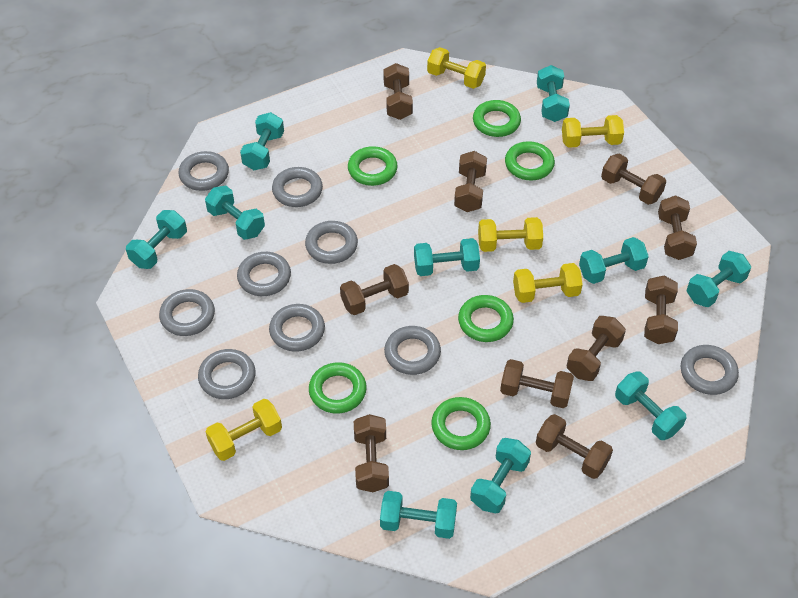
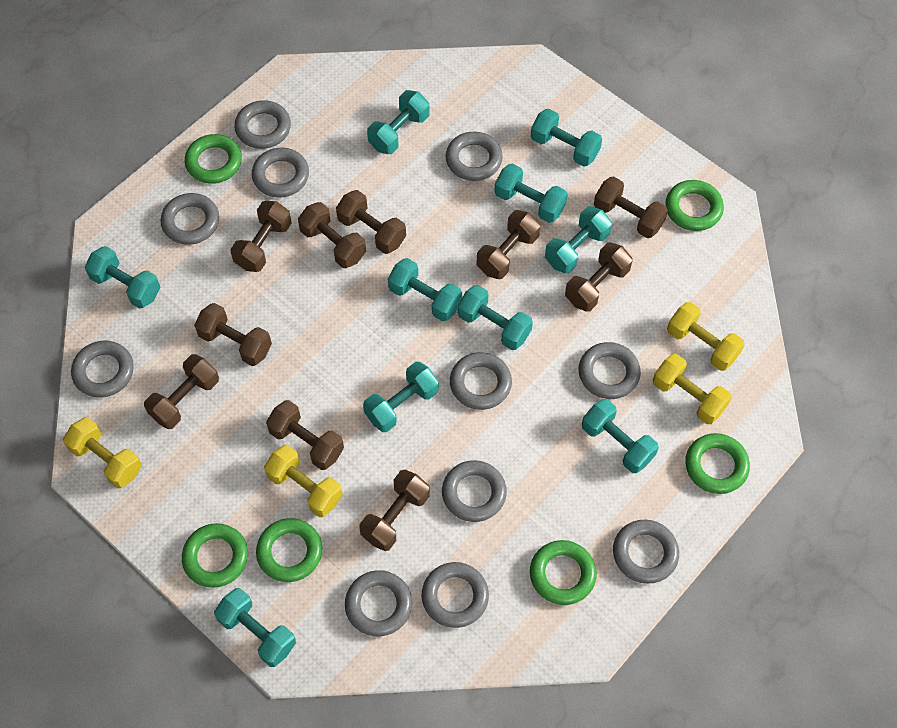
grey ring: [159,289,215,336] [179,151,229,191] [198,349,256,399] [237,252,291,296] [269,304,325,352] [272,167,323,207] [305,221,358,264] [384,326,441,375] [681,345,739,395] = 9 -> [71,341,134,398] [161,193,219,245] [234,100,291,149] [252,148,309,198] [345,570,412,636] [422,562,489,628] [442,460,507,522] [446,132,503,181] [450,352,512,410] [578,342,641,399] [613,520,679,584] = 11
yellow dumbbell: [205,399,282,461] [427,47,486,89] [478,217,543,252] [513,263,583,303] [562,115,624,148] = 5 -> [63,417,142,488] [264,445,343,517] [653,354,732,424] [667,302,745,371] = 4

